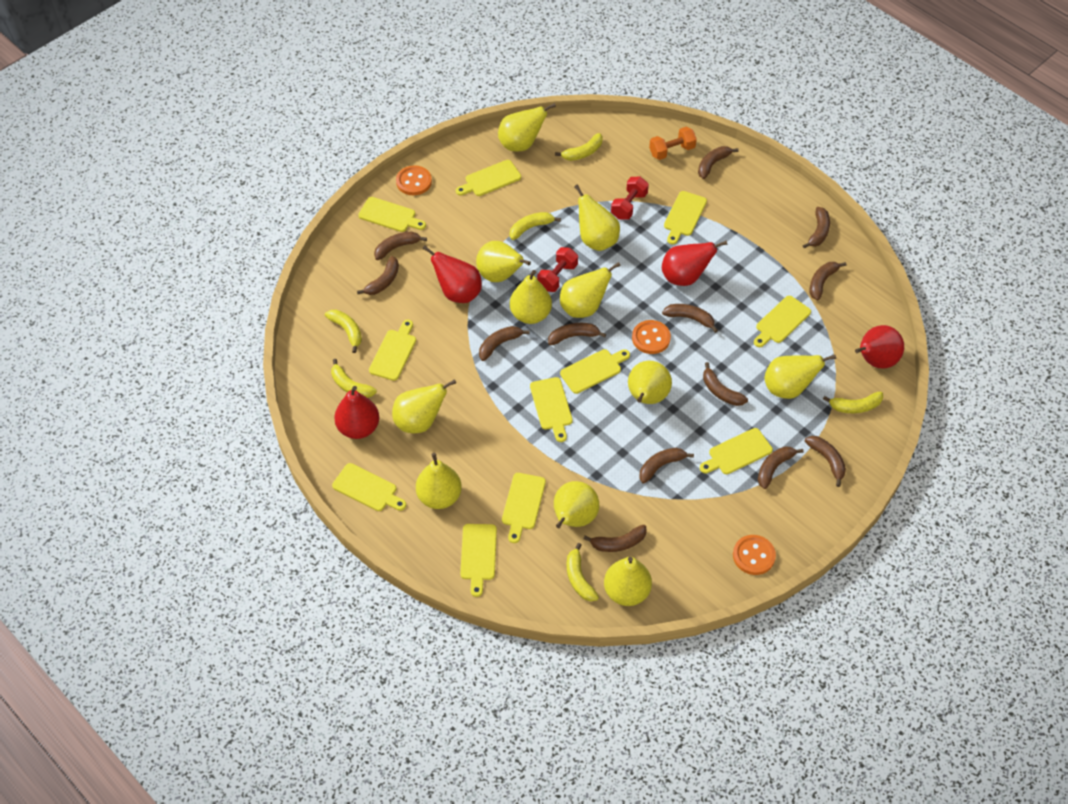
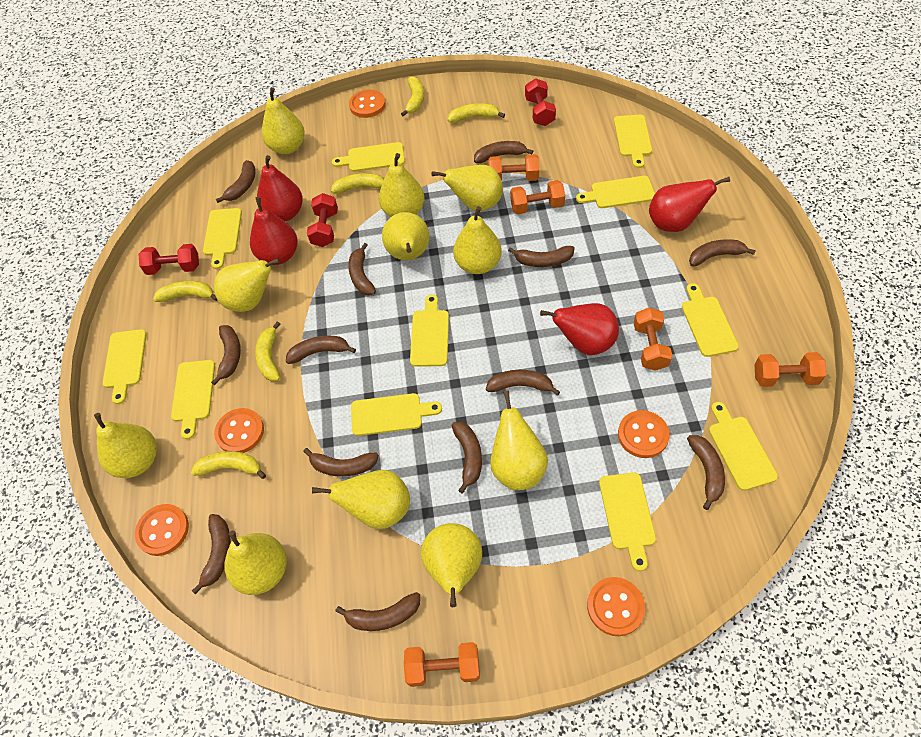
orange button: [396,165,432,195] [632,320,671,354] [733,535,776,575] = 3 -> [135,504,189,556] [214,408,264,453] [349,90,386,118] [587,577,645,636] [618,410,670,458] = 5
orange dumbbell: [649,127,697,160] = 1 -> [404,642,480,687] [488,154,539,181] [510,180,565,214] [634,307,672,371] [754,352,826,387] = 5
red dumbbell: [537,247,578,292] [611,177,649,220] = 2 -> [139,244,199,275] [307,193,338,247] [525,78,556,126] = 3

